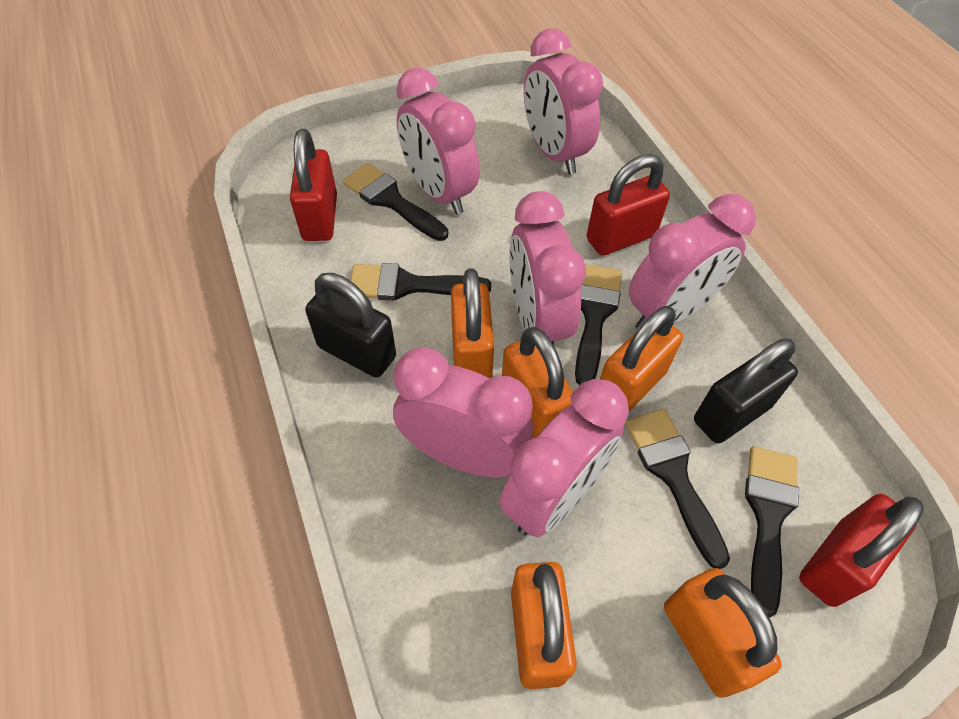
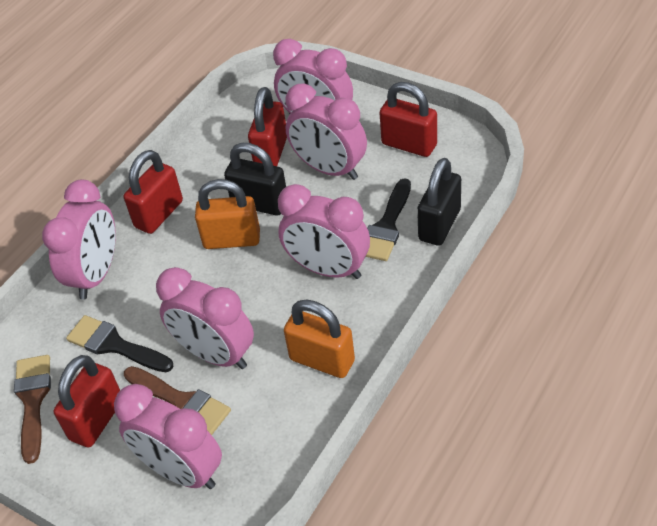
black brush: [343,163,448,241] [350,263,491,300] [575,264,622,385] [625,409,730,569] [745,446,799,618] = 5 -> [66,315,174,372] [365,178,411,261] = 2
brown brush: none = 0 -> [14,355,51,464] [124,366,231,435] = 2
orange padlock: [451,268,494,378] [502,327,573,439] [511,562,577,689] [600,306,683,411] [664,568,782,698] = 5 -> [195,179,260,249] [284,299,355,378] = 2
red padlock: [290,129,337,241] [587,154,670,256] [799,494,924,607] = 3 -> [54,355,120,447] [124,150,183,234] [248,87,287,166] [380,82,437,157] = 4

